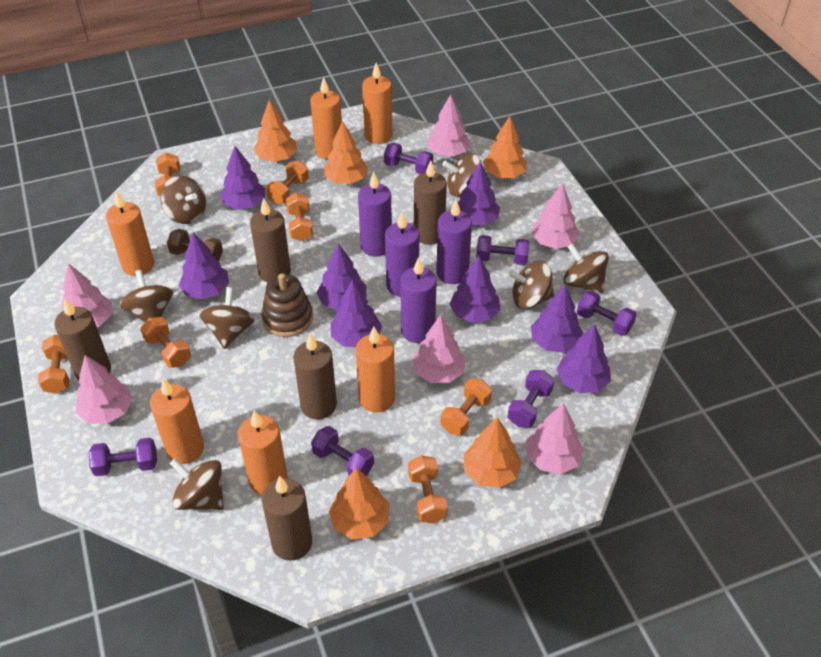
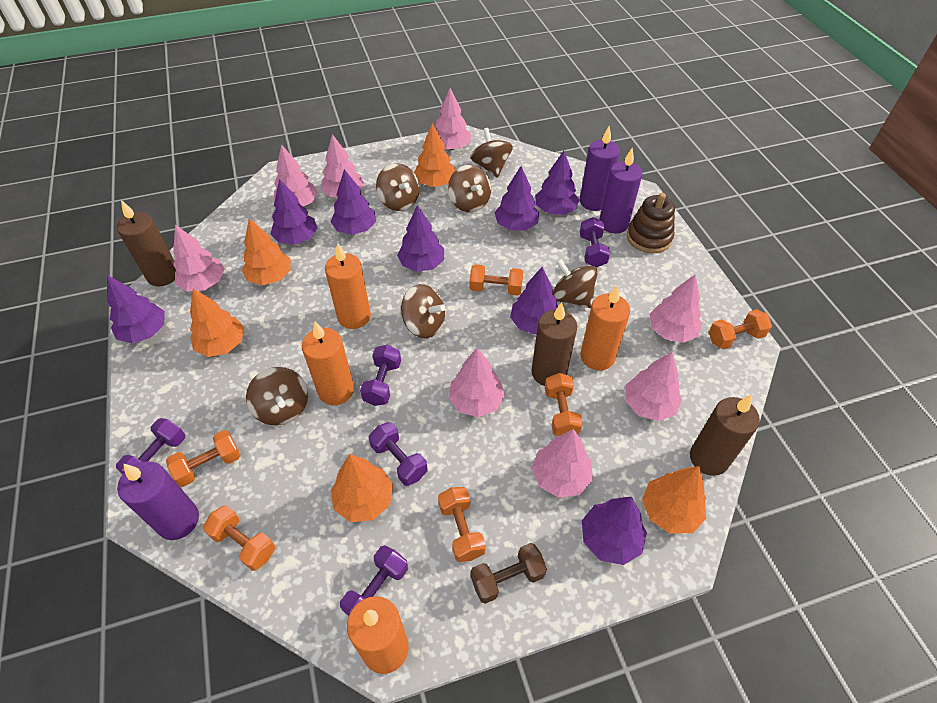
brown candle: [54,298,111,381] [250,198,291,283] [262,476,312,561] [293,334,337,419] [414,160,447,245] = 5 -> [117,200,176,286] [531,302,577,386] [690,395,760,476] = 3
brown spinning top: [119,270,173,322] [160,176,206,224] [170,458,224,510] [200,287,255,349] [442,153,481,196] [509,261,554,309] [563,243,609,293] = 7 -> [246,367,308,425] [376,164,420,211] [401,284,445,338] [448,165,491,212] [470,128,513,178] [552,259,598,308] = 6
orange candle: [106,191,154,276] [150,378,204,464] [238,410,288,495] [310,77,342,159] [356,326,395,413] [362,62,392,144] = 6 -> [302,321,354,405] [325,243,371,329] [347,596,409,674] [580,285,630,370] = 4
orange dumbbell: [38,335,69,394] [140,317,191,368] [155,152,180,196] [266,161,309,204] [286,192,313,241] [408,455,448,524] [441,378,492,436] = 7 -> [166,430,240,487] [203,505,275,571] [438,487,486,562] [470,264,523,296] [545,373,583,436] [709,309,772,349] = 6
pink tree: [62,263,112,327] [76,355,133,424] [412,315,466,383] [428,94,471,156] [526,403,584,474] [532,183,579,249] = 6 -> [173,225,225,292] [273,144,318,206] [321,134,364,198] [436,88,471,150] [449,348,505,417] [532,429,593,498] [626,352,682,421] [650,275,702,343] = 8
purple candle: [358,172,392,256] [385,212,419,297] [400,257,437,343] [436,200,472,284] = 4 -> [117,461,199,540] [580,126,620,211] [599,148,643,233] = 3
purple dumbbell: [89,438,157,476] [311,426,374,476] [384,143,433,174] [476,235,529,265] [507,370,554,427] [577,291,637,336] = 6 -> [116,418,185,474] [340,545,408,616] [360,345,401,406] [369,422,428,486] [580,217,610,268] = 5

